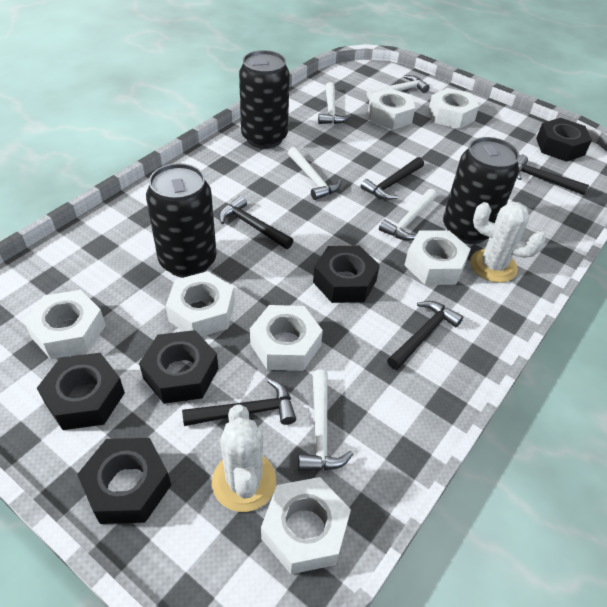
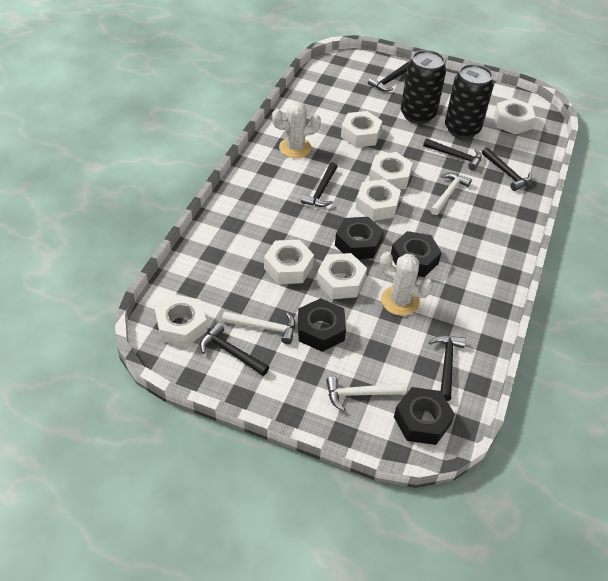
black can: [146,163,217,278] [239,50,290,149] [443,137,519,244] = 3 -> [401,50,446,124] [445,64,494,139] = 2
black hammer: [182,379,296,426] [219,196,293,249] [361,157,424,200] [387,301,464,370] [517,155,589,195] = 5 -> [200,323,269,376] [301,162,337,207] [368,62,409,91] [423,138,482,171] [429,335,466,401] [482,147,532,191] = 6
black nut: [37,353,125,430] [77,438,171,524] [139,330,218,404] [313,246,380,303] [536,118,592,162] = 5 -> [298,298,346,352] [335,217,384,259] [391,231,442,277] [394,387,455,445] = 4
white hammer: [288,147,342,200] [298,370,353,471] [318,82,351,124] [367,75,430,100] [379,189,437,241] = 5 -> [222,311,295,344] [326,376,407,411] [430,173,472,215] = 3

